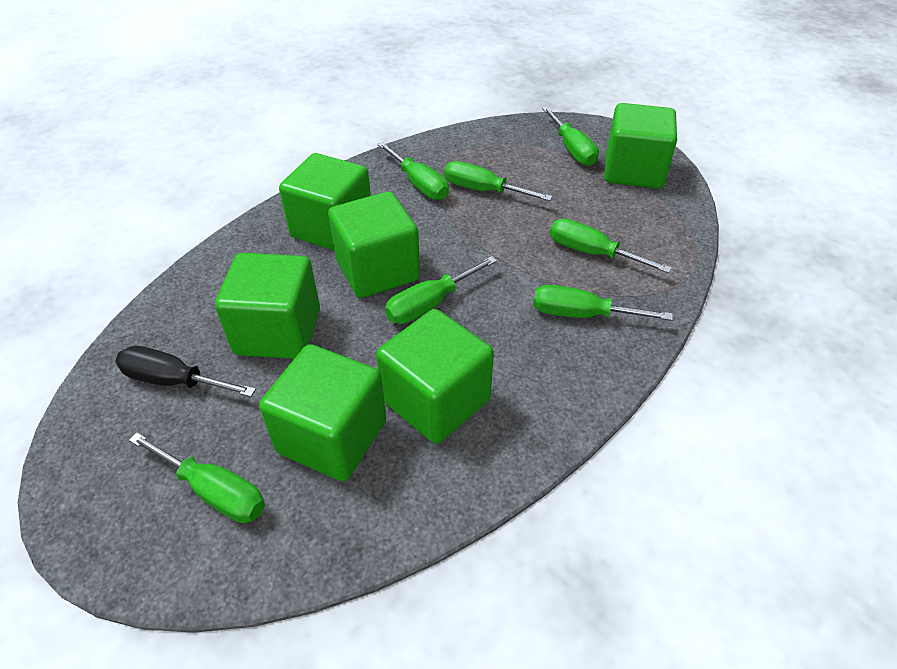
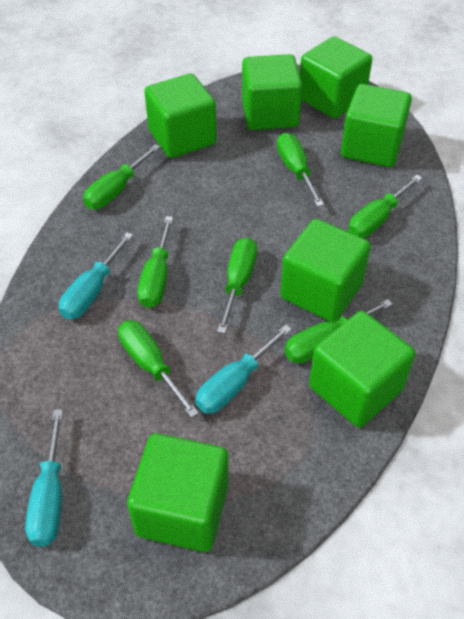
black screwdriver: [115,346,256,397] = 1 -> none = 0
green cube: [215,253,320,359] [259,344,386,481] [279,153,371,250] [328,191,420,298] [376,309,494,444] [604,103,677,189] = 6 -> [127,433,229,552] [144,73,216,158] [242,54,303,130] [280,219,371,322] [300,36,372,119] [309,311,415,428] [341,84,412,167] = 7
turquoise screwdriver: none = 0 -> [25,409,63,547] [59,232,133,319] [195,324,292,414] = 3

